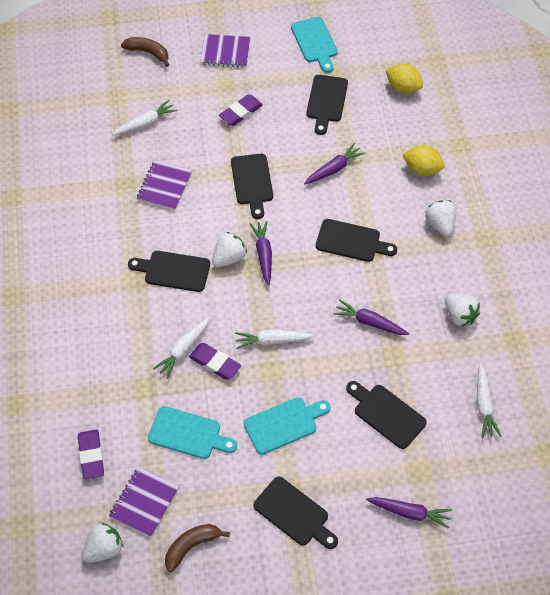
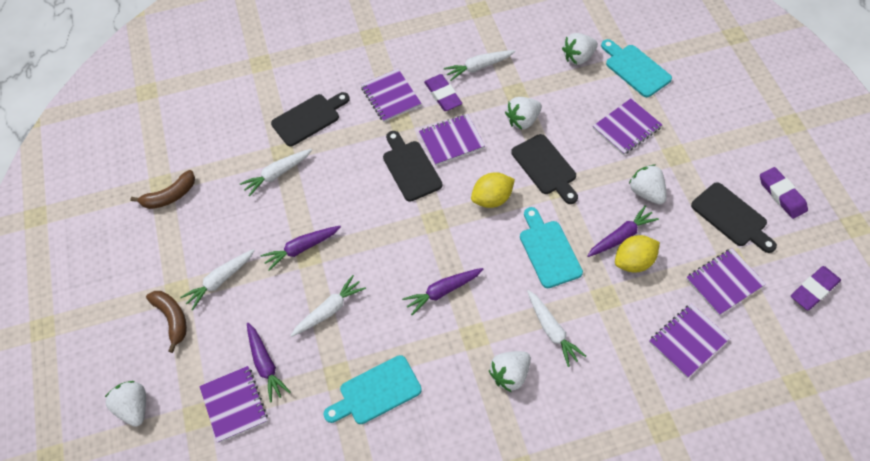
black cutting board: [128,251,210,292] [231,154,273,219] [253,476,338,549] [306,75,348,135] [316,219,397,262] [346,381,427,449] = 6 -> [271,92,350,146] [383,131,442,202] [511,134,578,204] [691,182,777,253] = 4
purple notebook: [109,467,179,537] [137,160,192,210] [200,34,250,68] = 3 -> [199,366,268,443] [361,69,422,122] [419,114,485,166] [593,99,663,155] [649,304,730,378] [686,248,766,316] = 6
white carrot: [112,100,177,136] [153,317,210,379] [235,329,314,349] [477,363,501,438] = 4 -> [180,249,255,310] [240,149,312,197] [291,275,366,337] [444,50,515,81] [527,290,586,367] = 5
white strawberry: [82,523,123,563] [212,232,247,267] [425,200,456,236] [445,294,480,327] = 4 -> [105,381,146,427] [489,351,531,392] [505,97,542,129] [562,33,598,65] [629,165,667,204] = 5

